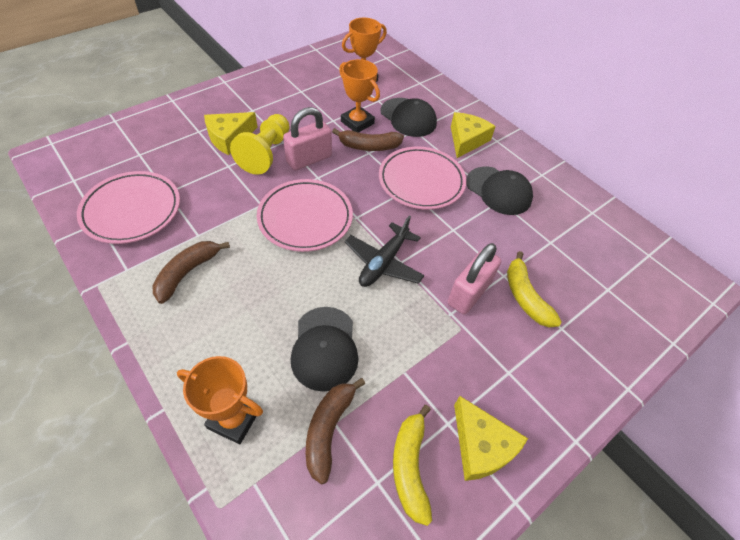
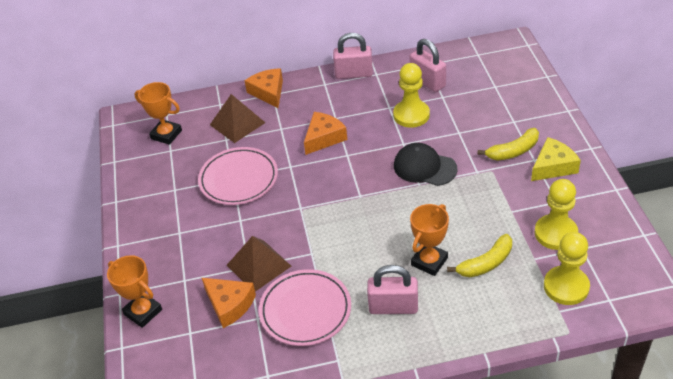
black cap: [291,307,358,392] [380,98,437,137] [466,166,533,215] = 3 -> [394,143,457,186] = 1
black plane: [345,216,424,287] = 1 -> none = 0
brown banana: [152,241,230,304] [306,378,365,485] [332,128,404,151] = 3 -> none = 0
brown pyramid: none = 0 -> [210,94,265,143] [227,236,291,292] = 2
orange cheese: none = 0 -> [202,278,256,328] [244,68,283,108] [304,112,347,155] = 3
pink padlock: [283,107,332,170] [448,243,501,314] = 2 -> [333,33,373,79] [367,265,418,314] [410,39,446,92] = 3
pink plate: [77,171,180,244] [257,179,353,252] [379,146,466,210] = 3 -> [198,147,278,205] [259,269,351,346] = 2
yellow cheese: [204,112,257,155] [451,112,496,158] [454,396,528,481] = 3 -> [531,137,581,181] = 1
yellow pawn: [230,114,290,175] = 1 -> [393,63,430,128] [535,179,578,250] [544,232,590,305] = 3

